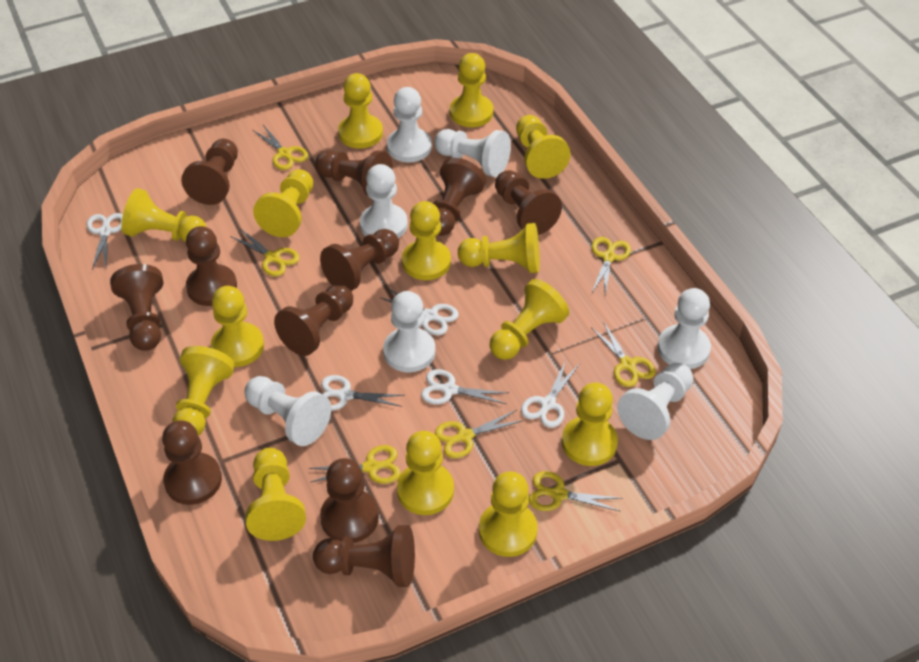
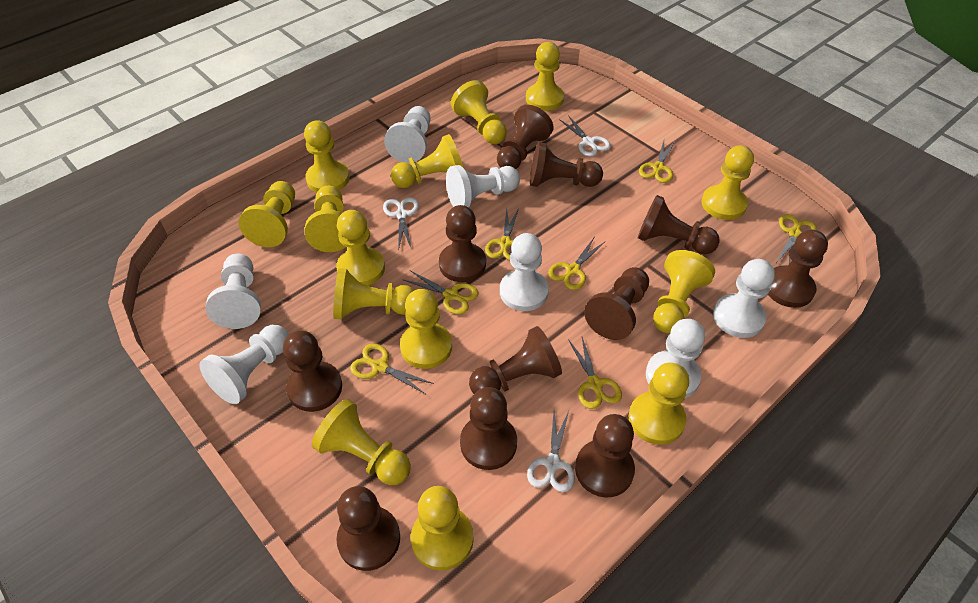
white scissors: [87,213,123,269] [321,375,405,411] [380,288,459,336] [421,369,509,404] [521,360,579,428] = 5 -> [383,197,419,247] [527,411,575,492] [559,115,611,156] = 3

